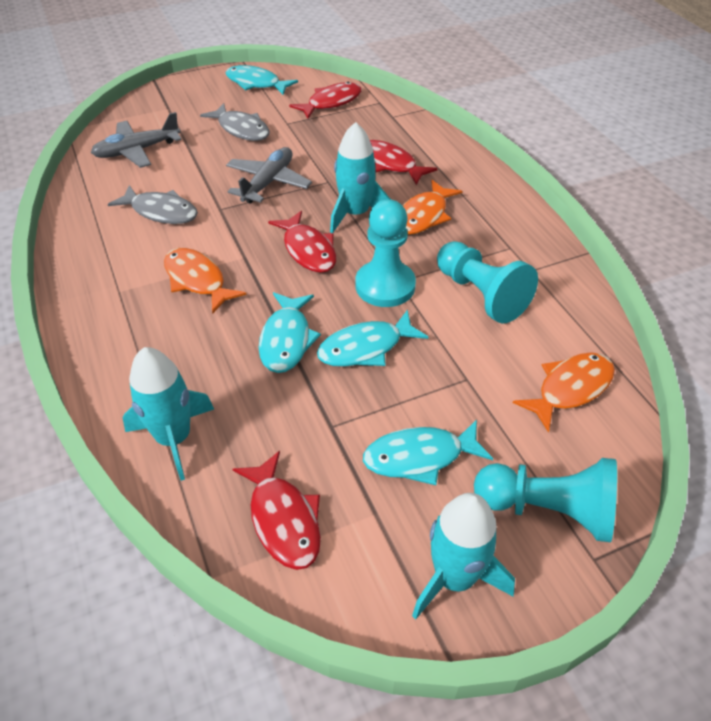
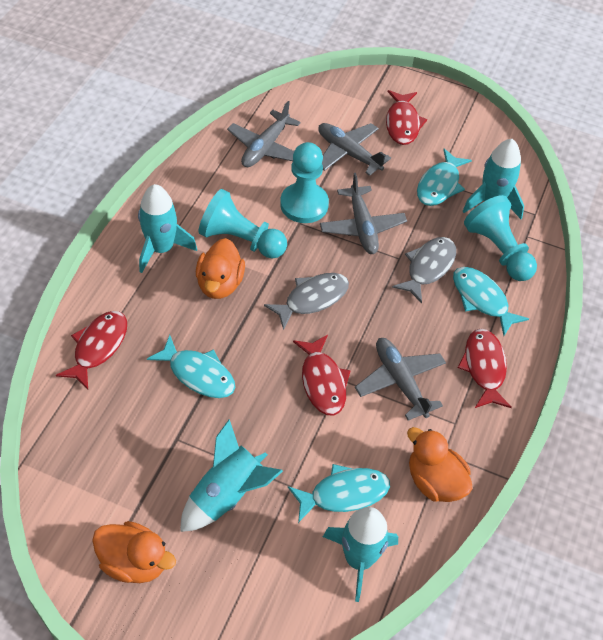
grey plane: [91,112,182,168] [226,147,312,204] = 2 -> [227,101,300,167] [318,123,391,176] [320,173,407,254] [355,338,446,420] = 4
orange duck: none = 0 -> [92,521,176,583] [196,238,245,299] [407,427,472,502] = 3
orange fish: [164,248,246,314] [402,180,463,235] [513,352,615,433] = 3 -> none = 0
turquoise rocket: [122,347,214,481] [330,122,390,233] [412,493,515,620] = 3 -> [138,184,197,273] [180,420,283,532] [323,507,398,602] [462,139,524,219] = 4

